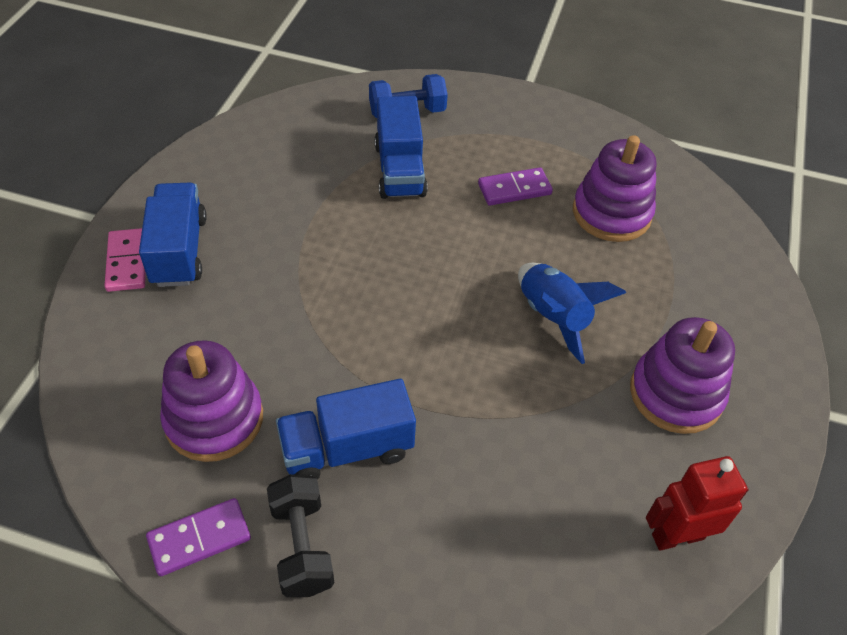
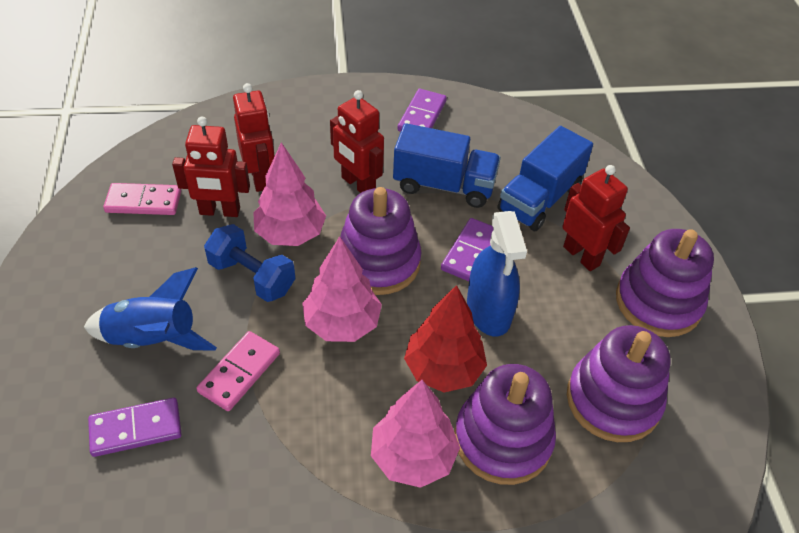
black dumbbell: [267,474,334,597] = 1 -> none = 0
blue spray bottle: none = 0 -> [467,211,527,337] = 1
blue truck: [139,182,207,287] [276,379,416,480] [375,96,428,199] = 3 -> [393,123,501,208] [497,126,593,231] = 2
pink domino: [104,228,146,292] = 1 -> [103,183,181,215] [197,331,280,411] = 2
pink tree: none = 0 -> [253,142,326,246] [302,236,382,342] [371,380,460,488] = 3
purple domino: [146,498,251,576] [478,167,553,206] = 2 -> [88,398,182,457] [397,89,447,132] [441,218,494,281] = 3
purple stacking toy: [160,340,263,462] [573,135,657,242] [630,317,735,434] = 3 -> [340,187,421,295] [455,364,556,485] [567,325,671,442] [616,229,714,337] = 4
red robot: [646,456,749,551] = 1 -> [172,117,250,217] [233,83,275,192] [330,90,384,193] [562,165,630,271] = 4
red tree: none = 0 -> [404,285,487,392] = 1

